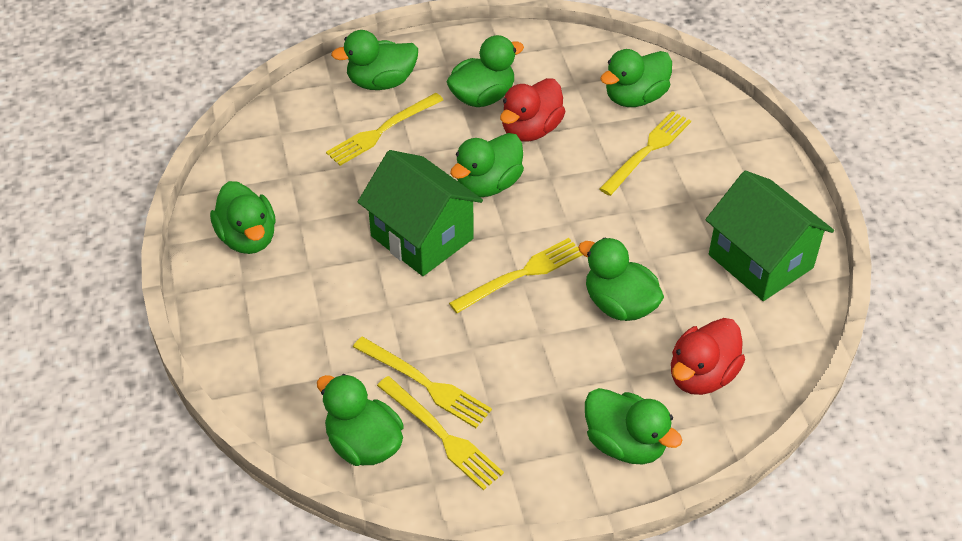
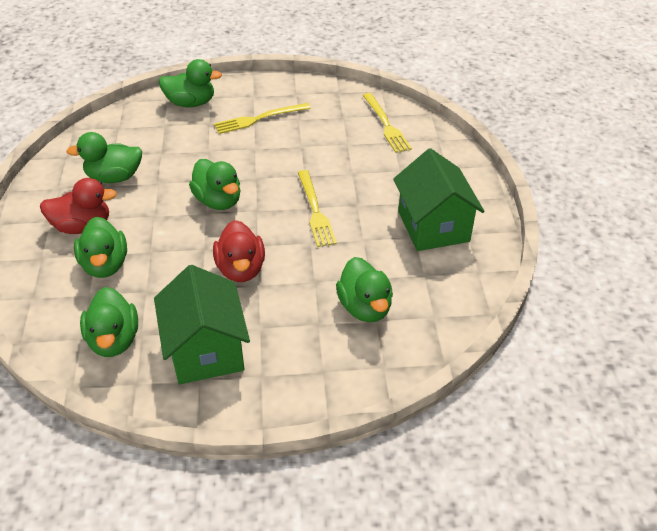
green duck: [210,181,276,254] [317,374,404,466] [331,30,418,90] [447,35,524,107] [450,133,524,197] [578,238,664,321] [585,388,682,464] [600,49,672,107] = 8 -> [66,132,142,183] [74,217,127,278] [80,287,138,357] [159,59,222,107] [189,159,240,210] [336,257,393,322] = 6
yellow fork: [326,93,443,166] [353,337,492,428] [377,376,504,490] [449,238,583,313] [599,111,691,196] = 5 -> [214,103,311,134] [298,170,337,247] [363,93,412,153] = 3

